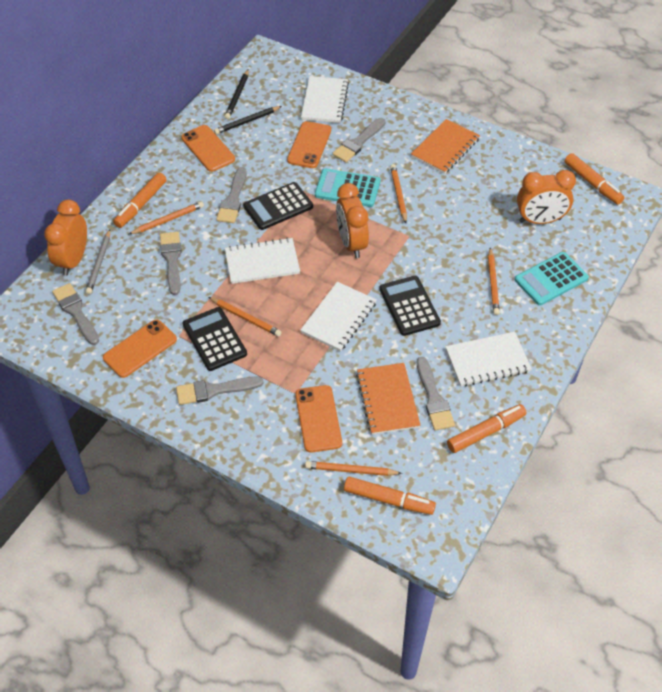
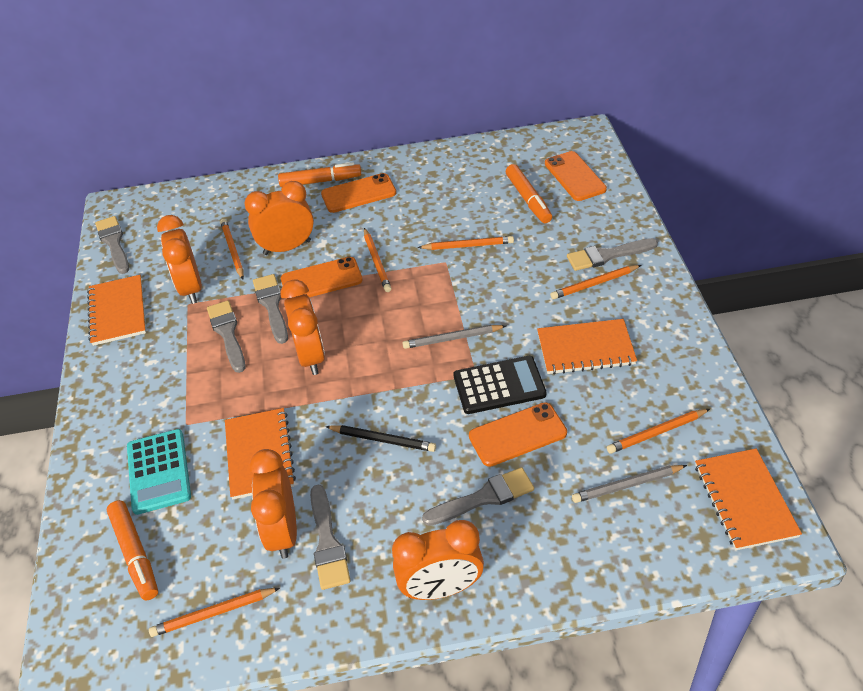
black calculator: [183,307,247,371] [243,182,313,230] [379,276,441,336] = 3 -> [453,356,546,414] = 1
black pencil: [214,106,282,134] [225,70,249,119] = 2 -> [325,425,436,452] = 1
grey pencil: [85,229,110,294] = 1 -> [403,325,506,349] [572,465,687,503] = 2
orange clock: [44,200,87,276] [336,183,369,258] [517,170,576,224] = 3 -> [157,215,202,304] [244,181,314,255] [249,449,297,559] [280,279,325,375] [392,520,484,600] = 5
orange marker: [113,172,167,228] [344,477,436,515] [447,404,527,453] [564,153,624,205] = 4 -> [107,500,158,601] [278,162,361,187] [506,164,552,223] = 3
orange notebook: [356,363,420,435] [411,119,480,174] = 2 -> [87,275,146,346] [225,408,296,499] [537,319,637,375] [695,448,802,550] = 4
orange pencil: [129,202,204,234] [208,297,282,337] [305,461,402,476] [390,164,407,223] [488,248,500,315] = 5 -> [149,588,280,637] [220,219,244,279] [364,228,391,292] [418,236,514,250] [550,265,641,299] [607,409,710,454] = 6
turquoise calculator: [315,168,380,207] [515,252,589,306] = 2 -> [127,429,191,515] = 1
white notebook: [225,238,300,284] [300,282,377,352] [301,76,349,123] [445,332,532,387] = 4 -> none = 0

